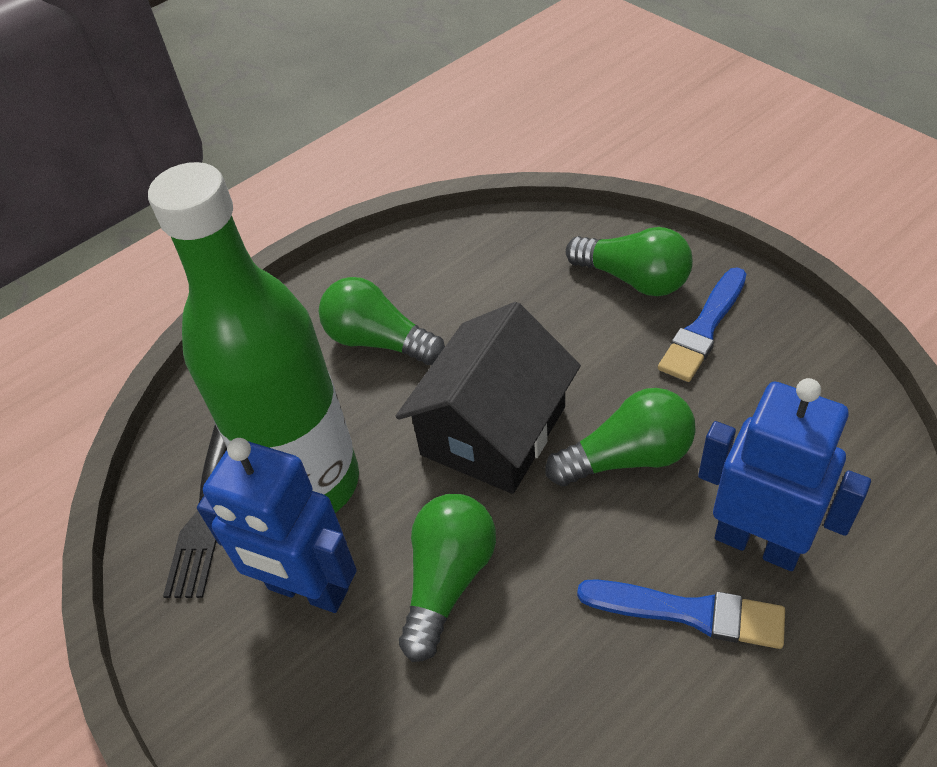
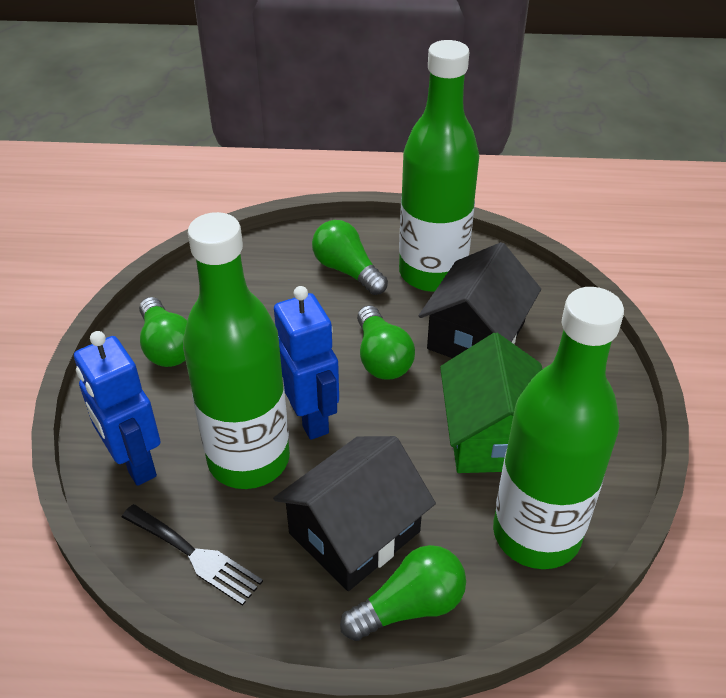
black house: [396,302,581,494] = 1 -> [273,436,436,591] [419,242,541,358] = 2
blue brush: [577,579,785,649] [658,267,746,382] = 2 -> none = 0
green bottle: [148,162,359,513] = 1 -> [183,212,290,489] [399,40,479,292] [493,287,624,569] = 3
green house: none = 0 -> [440,333,542,473] = 1

